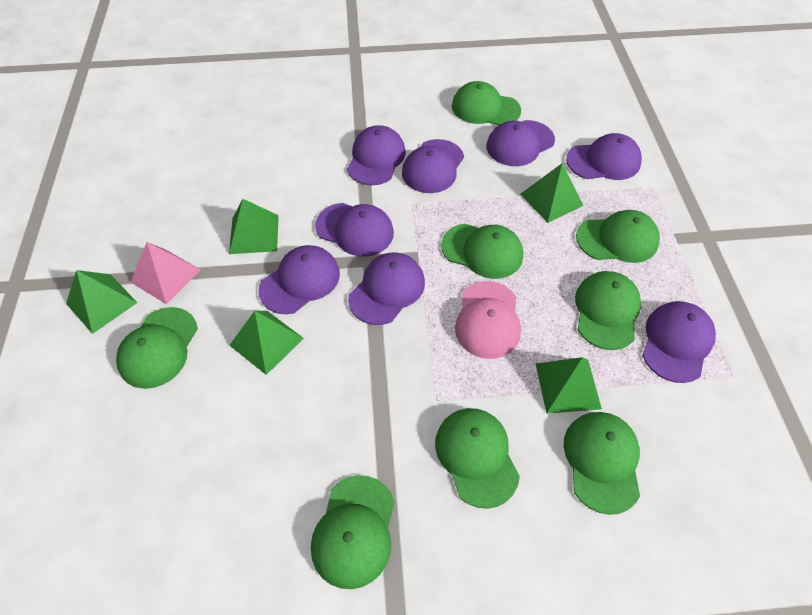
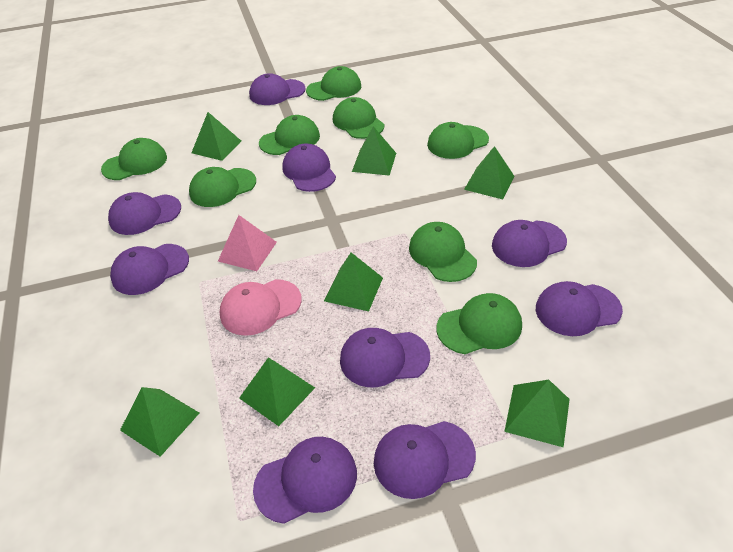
green pyramid: [66,270,138,334] [229,199,279,254] [229,311,304,375] [521,163,584,223] [536,357,602,414] = 5 -> [120,387,199,457] [192,112,241,161] [239,358,315,426] [324,252,383,311] [352,126,396,176] [464,146,515,199] [504,379,570,448] = 7
purple cap: [258,245,340,314] [315,203,394,257] [347,125,406,185] [348,253,425,325] [402,139,464,193] [486,120,555,166] [566,133,642,180] [642,301,716,383] = 8 -> [108,192,181,235] [110,244,189,295] [249,73,306,105] [253,437,357,524] [282,143,336,192] [340,328,430,387] [374,421,476,499] [492,220,567,267] [536,281,623,336] = 9

